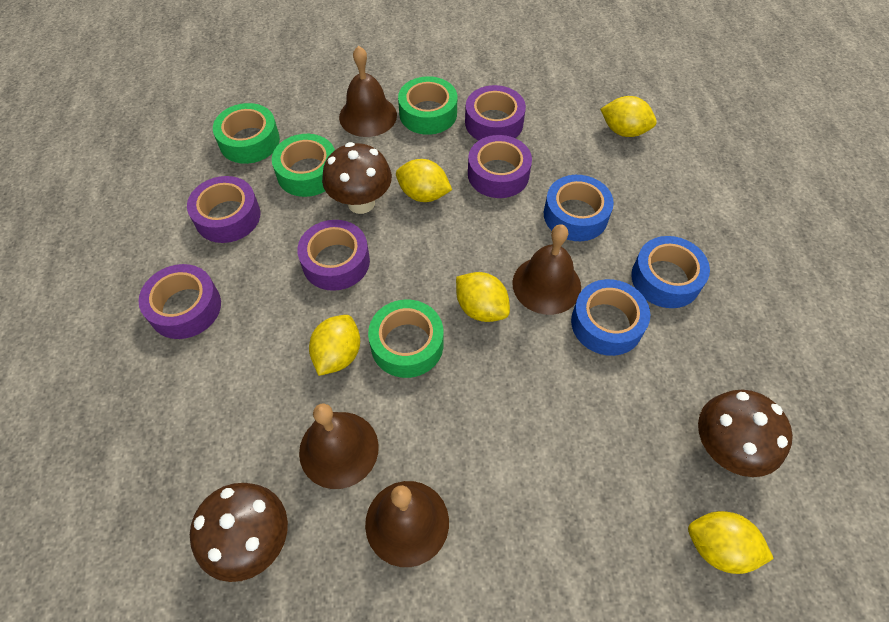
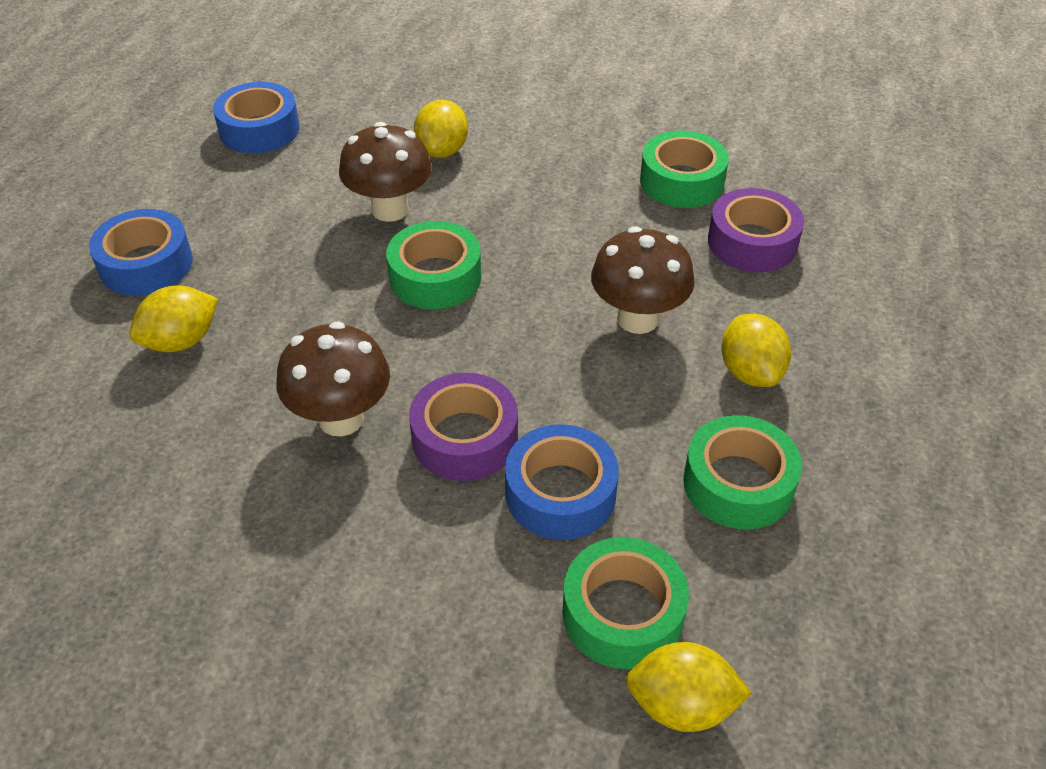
brown bell: [299,403,379,489] [339,46,397,137] [365,481,449,567] [512,224,581,315] = 4 -> none = 0
purple tape: [139,264,221,339] [187,176,260,243] [297,220,370,291] [465,85,526,140] [468,135,532,198] = 5 -> [409,373,518,481] [708,188,804,272] = 2
yellow lemon: [309,315,360,376] [396,159,452,202] [456,272,510,322] [600,96,657,137] [688,511,774,574] = 5 -> [129,285,218,352] [414,100,468,158] [626,642,752,732] [721,314,791,387] = 4

